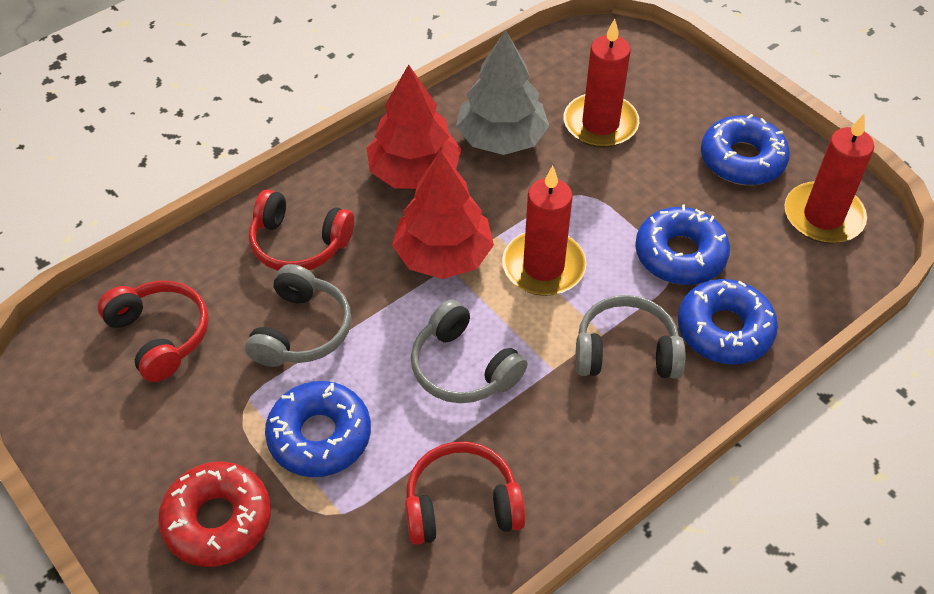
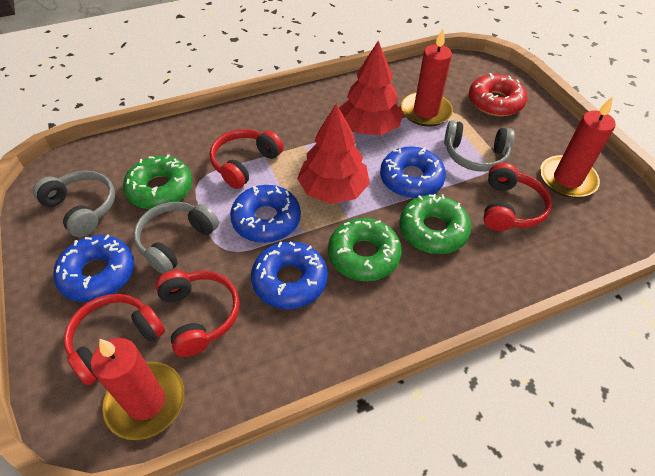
green donut: none = 0 -> [123,154,192,209] [328,218,402,281] [399,194,471,254] = 3
grey tree: [456,30,549,155] = 1 -> none = 0
red headphones: [98,281,209,382] [249,189,354,271] [405,442,526,545] = 3 -> [64,294,165,386] [155,270,240,357] [210,129,284,189] [483,163,552,231] = 4

